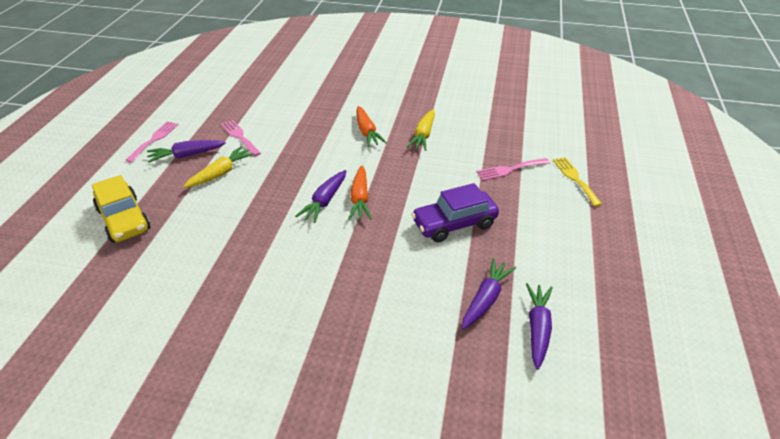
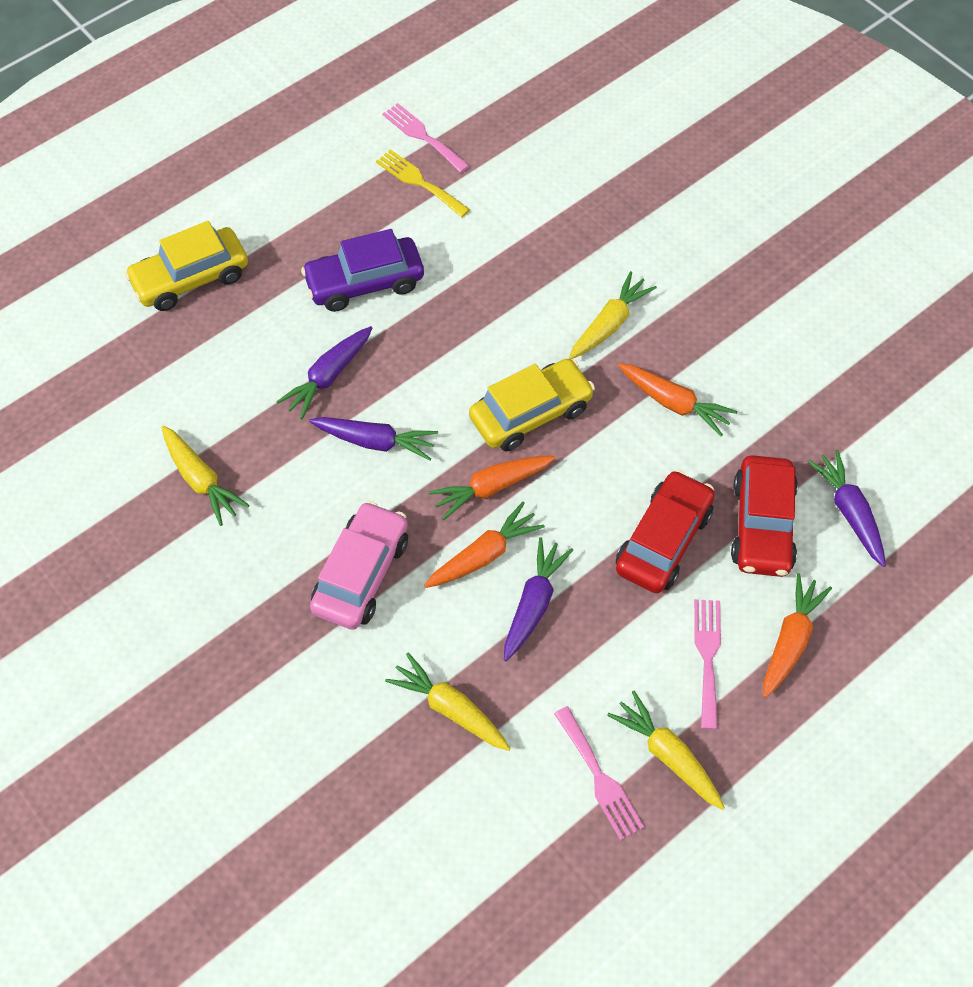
orange carrot: [348,166,372,220] [356,106,387,147] = 2 -> [424,502,545,588] [429,456,555,520] [618,363,737,436] [763,573,832,698] = 4
pink car: none = 0 -> [310,501,408,630] = 1
red car: none = 0 -> [616,470,715,593] [731,455,798,577] = 2
yellow car: [92,175,150,242] = 1 -> [124,221,248,311] [469,359,595,451] = 2
yellow carrot: [183,146,254,188] [407,109,435,151] = 2 -> [162,425,249,526] [385,653,511,751] [569,271,657,359] [607,691,725,810] = 4

